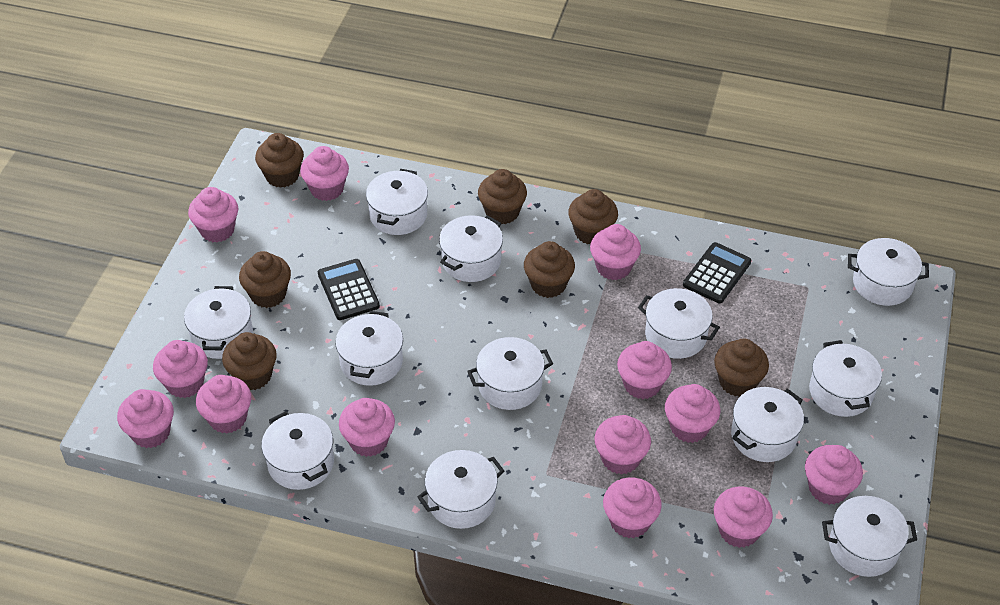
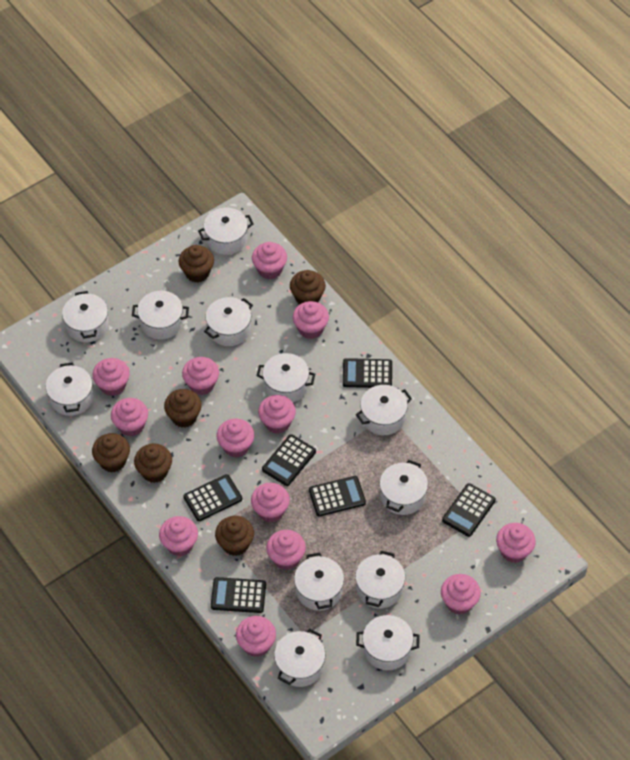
black calculator: [318,259,380,320] [683,242,751,303] = 2 -> [183,474,242,521] [211,577,266,613] [262,434,316,486] [309,476,366,516] [343,358,392,388] [442,483,496,537] = 6
brown cupcake: [222,332,277,390] [239,251,291,308] [255,133,304,188] [478,169,527,225] [524,241,575,298] [568,189,618,244] [714,339,769,397] = 7 -> [92,433,130,473] [134,443,172,483] [164,389,202,428] [179,245,214,282] [215,516,254,556] [290,270,326,305] = 6

